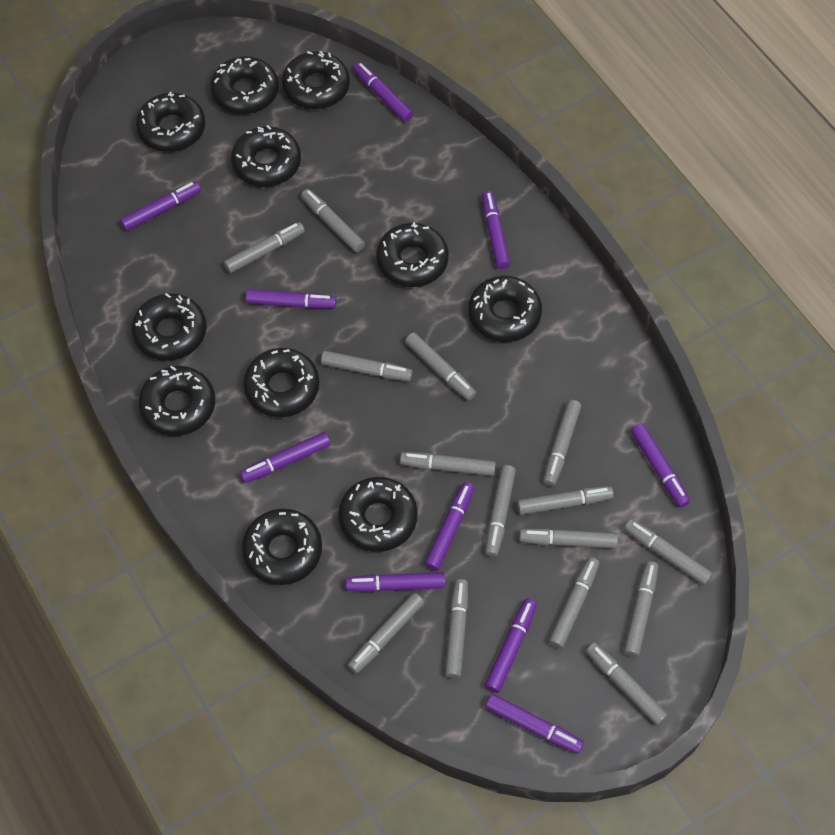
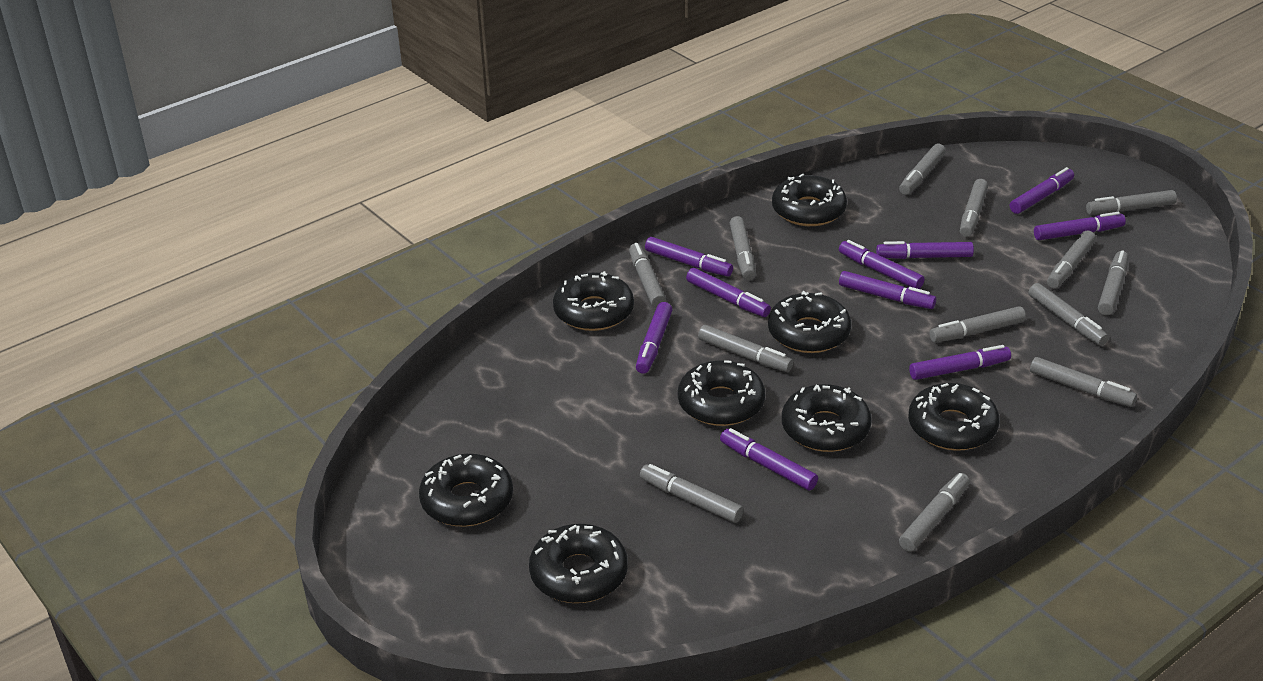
black donut: [132,293,207,361] [136,92,205,152] [139,366,215,436] [210,56,279,114] [231,125,301,187] [242,509,322,585] [243,348,319,417] [282,51,350,109] [338,477,418,552] [376,222,449,287] [468,276,542,342] = 11 -> [419,454,513,527] [529,524,628,603] [553,271,634,331] [678,360,765,426] [768,291,851,353] [772,173,847,226] [782,384,872,452] [908,383,1000,451] = 8
grey marker: [224,222,305,273] [301,189,365,252] [321,351,413,381] [348,592,424,674] [400,452,496,476] [405,332,476,401] [445,579,468,678] [485,465,516,557] [517,486,614,515] [519,528,618,549] [543,400,581,486] [549,557,599,649] [586,642,668,725] [624,519,713,585] [624,561,658,657] = 15 -> [629,243,666,308] [640,464,744,523] [698,325,793,372] [730,216,755,280] [899,143,945,195] [899,473,970,552] [930,306,1026,342] [960,179,988,237] [1029,283,1109,346] [1030,357,1137,407] [1047,230,1096,288] [1086,190,1177,215] [1098,250,1129,315] = 13

